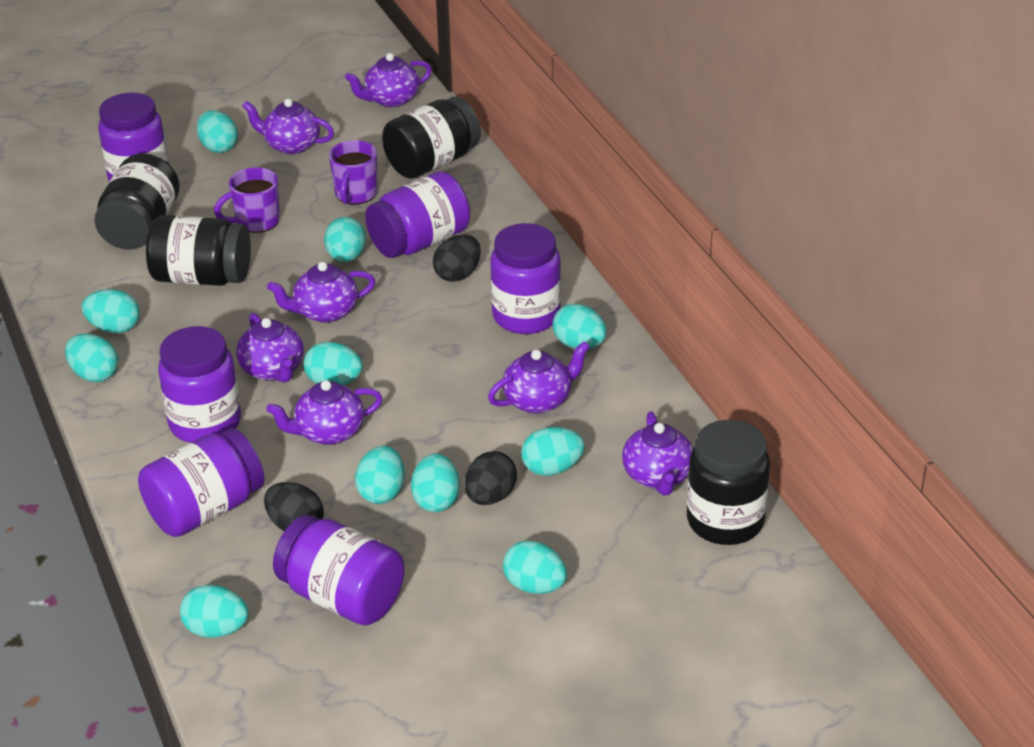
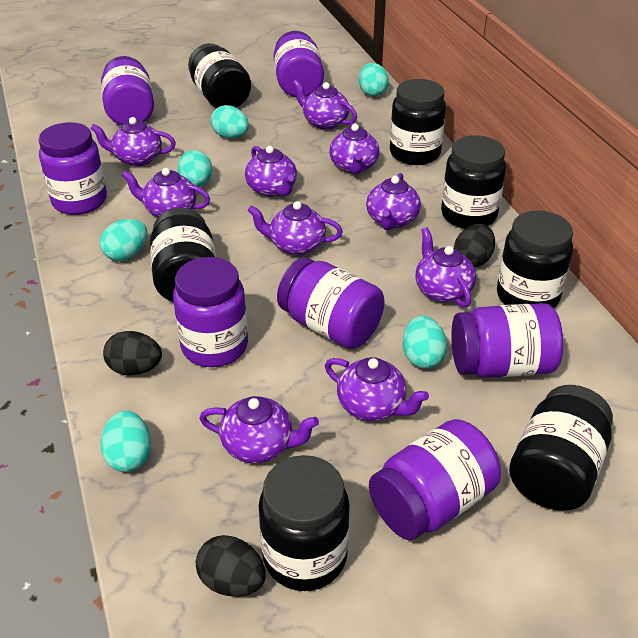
black jar: [94,153,180,250] [146,215,251,286] [382,97,481,179] [687,420,770,545] = 4 -> [150,208,216,302] [188,43,251,108] [259,455,350,591] [390,79,446,165] [441,135,506,229] [497,211,573,308] [509,385,613,511] = 7
purple jar: [98,93,169,182] [138,428,264,537] [158,326,241,443] [273,515,405,625] [365,171,470,258] [490,223,561,334] = 6 -> [38,122,107,215] [101,56,154,125] [173,257,248,367] [273,31,324,97] [277,257,385,349] [369,419,501,540] [451,303,563,378] = 7
purple mug: [214,167,280,233] [329,140,377,205] = 2 -> none = 0
purple teapot: [236,313,304,383] [242,98,334,154] [266,380,383,445] [267,262,375,323] [345,53,432,107] [488,341,590,413] [622,411,693,496] = 7 -> [90,117,176,166] [122,168,210,217] [199,396,319,463] [245,146,297,197] [248,201,343,255] [293,79,357,130] [325,357,429,421] [329,123,379,174] [366,173,421,230] [415,227,476,308] = 10
turquoise egg: [65,334,118,382] [82,289,140,333] [180,585,249,638] [197,110,238,153] [304,342,363,385] [324,217,366,262] [355,446,404,504] [411,453,460,512] [503,540,567,594] [521,427,585,476] [553,304,607,349] = 11 -> [100,219,147,261] [101,410,151,472] [178,150,212,187] [211,105,249,138] [359,63,389,97] [403,316,447,369] = 6

